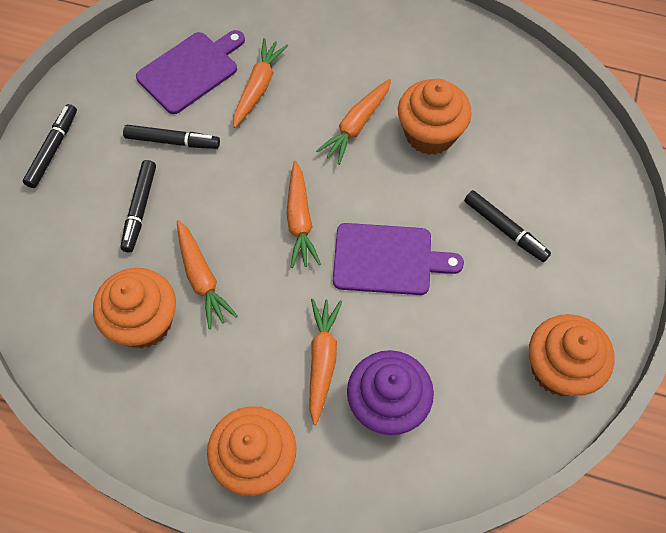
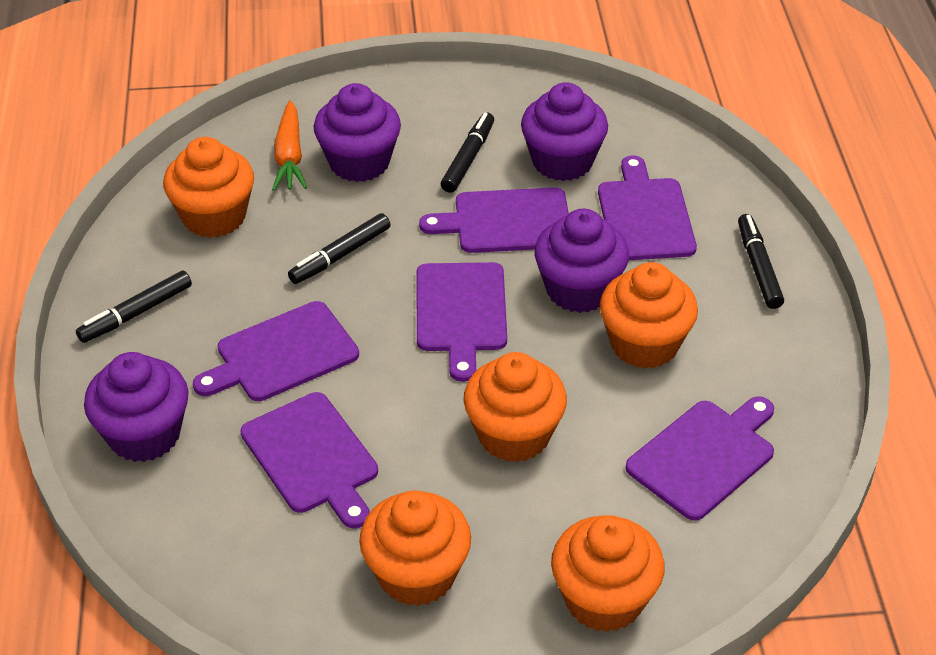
orange carrot: [177,220,238,329] [233,38,288,128] [287,160,321,268] [309,299,342,425] [316,79,391,165] = 5 -> [272,100,307,191] = 1
orange cupcake: [93,268,176,349] [207,406,297,496] [398,79,472,155] [529,314,614,396] = 4 -> [163,137,254,238] [359,490,471,606] [463,352,567,462] [551,515,665,632] [600,262,698,369] = 5
purple cupcake: [347,350,434,435] = 1 -> [84,352,189,462] [314,83,401,182] [521,82,608,181] [534,209,629,313] = 4
purple cutting board: [136,30,245,114] [333,223,464,295] = 2 -> [193,301,359,401] [241,392,378,528] [417,262,507,382] [419,187,569,253] [598,155,697,260] [626,396,774,521] = 6

